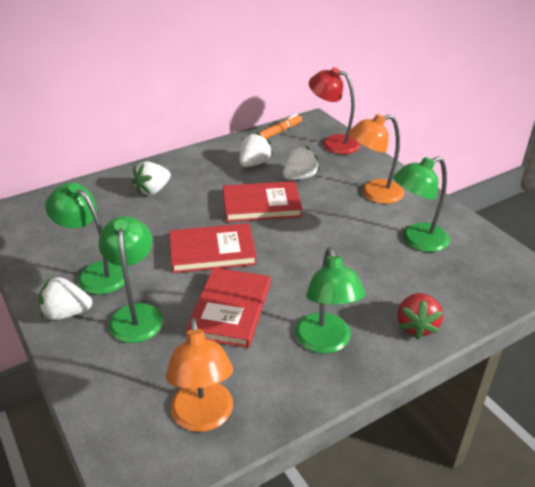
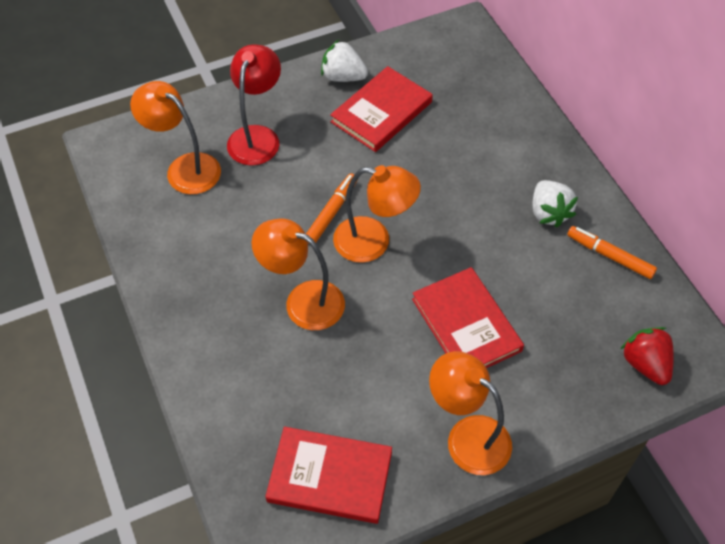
green lamp: [45,183,129,294] [98,216,164,343] [295,247,365,354] [393,156,450,252] = 4 -> none = 0
orange lamp: [166,318,233,432] [349,114,405,204] = 2 -> [130,81,221,194] [251,218,345,330] [333,165,421,263] [429,351,512,475] = 4
orange marker: [256,114,302,139] = 1 -> [306,173,358,244] [567,226,657,279] = 2
white strawberry: [39,277,92,320] [132,161,171,195] [240,132,273,167] [283,146,320,180] = 4 -> [321,40,368,82] [533,180,578,228] = 2

